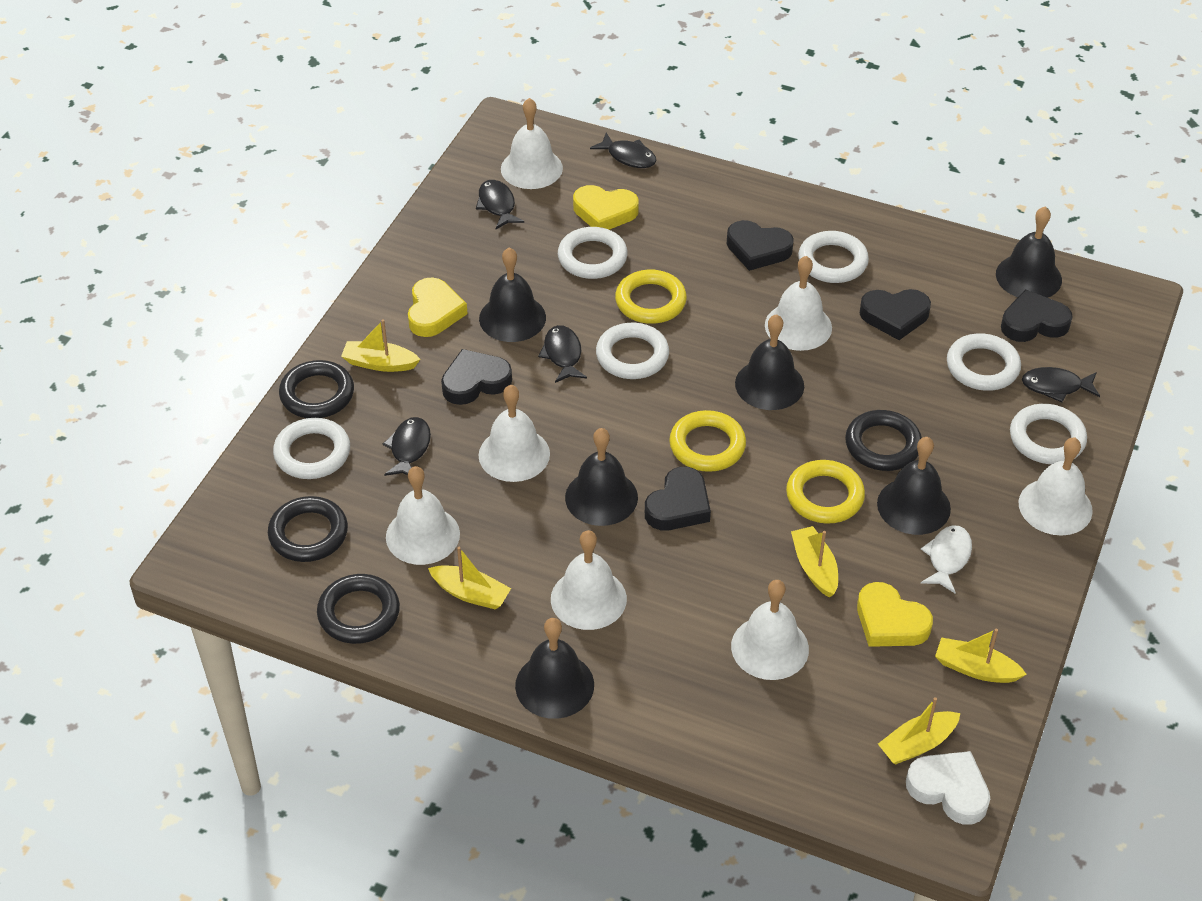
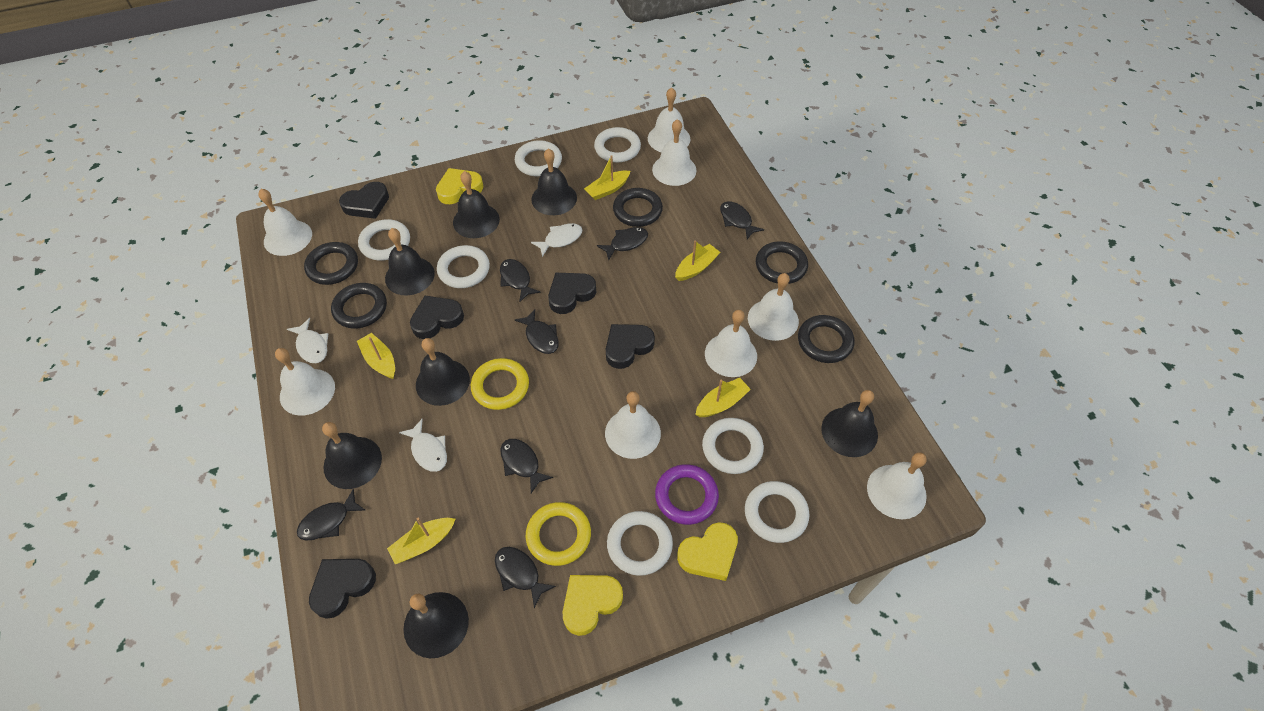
black bell: [479,248,546,342] [515,618,594,719] [565,428,638,526] [735,314,804,410] [877,437,951,535] [996,206,1062,298] = 6 -> [322,422,382,489] [385,228,435,295] [403,592,469,658] [416,338,470,406] [453,171,500,238] [531,148,577,215] [821,390,878,457] = 7
black fish: [383,417,431,476] [476,180,524,229] [538,325,587,383] [590,133,657,168] [1022,367,1100,402] = 5 -> [297,489,365,541] [495,547,556,608] [500,259,541,302] [500,439,553,493] [514,309,559,354] [597,227,648,260] [720,201,764,239] = 7
black ring: [268,496,348,562] [279,360,354,418] [317,574,400,644] [845,410,922,471] = 4 -> [304,242,358,285] [331,283,387,329] [613,188,663,227] [756,241,808,284] [798,315,854,363] = 5
purple ring: none = 0 -> [655,464,719,525] = 1
white bell: [386,466,460,565] [479,385,550,482] [501,98,563,189] [551,530,627,630] [731,580,809,680] [765,256,832,351] [1019,437,1093,536] = 7 -> [258,189,312,256] [275,348,335,415] [605,391,661,459] [648,87,690,152] [652,119,697,186] [705,310,757,377] [748,273,799,341] [867,452,927,519] = 8
white fish: [921,525,972,594] = 1 -> [287,318,328,363] [399,419,447,472] [531,223,582,257] = 3
white heart: [906,751,990,825] = 1 -> none = 0
white ring: [273,418,350,479] [558,227,628,279] [596,323,669,379] [798,231,869,283] [947,333,1021,391] [1010,404,1087,464] = 6 -> [358,219,410,261] [437,245,490,288] [515,140,562,176] [594,127,641,163] [607,511,673,576] [702,418,764,474] [745,481,809,543] = 7
yellow ring: [615,270,687,324] [669,410,746,472] [786,460,865,524] = 3 -> [471,358,529,410] [526,502,591,566] = 2

